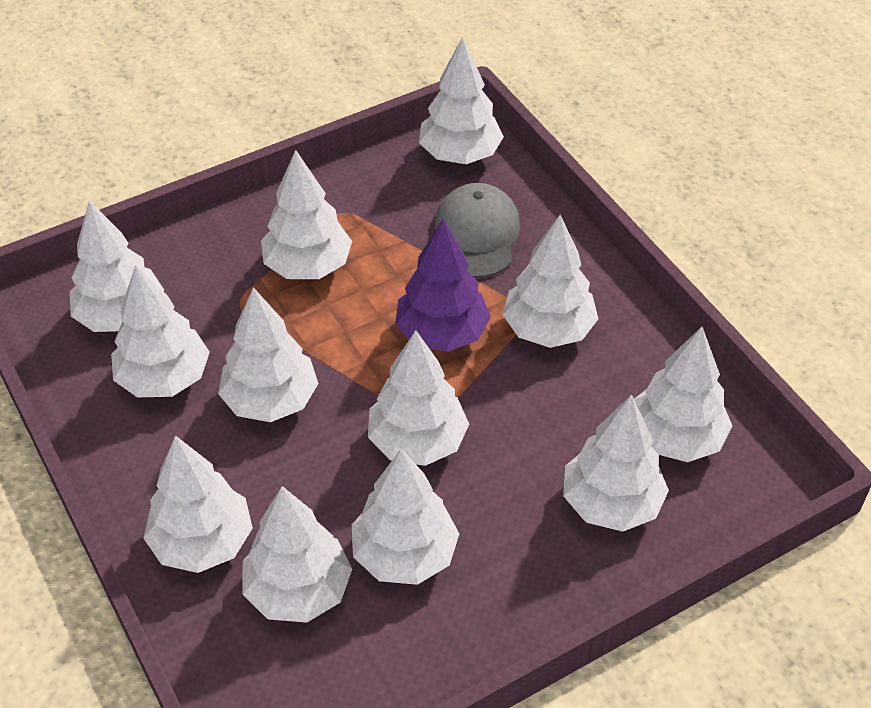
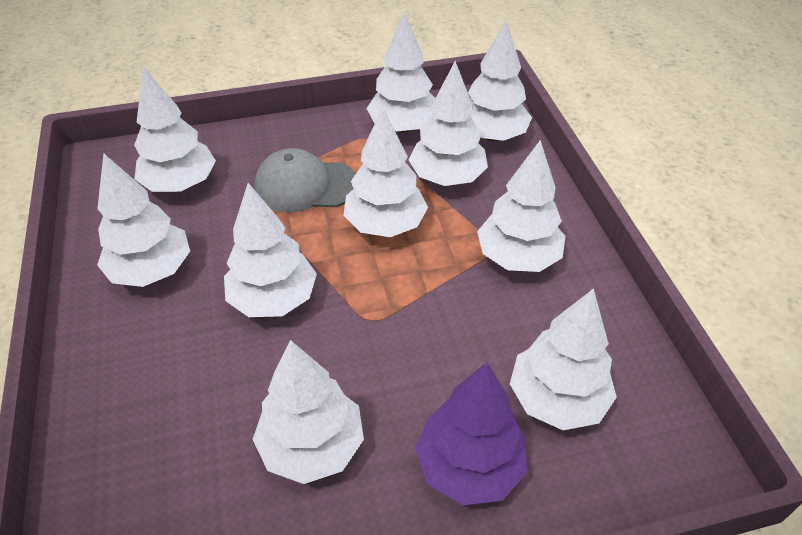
white tree: [69,201,164,332] [111,265,210,397] [143,435,253,573] [218,287,318,422] [243,486,352,623] [261,150,352,279] [352,448,459,585] [368,330,469,466] [419,37,504,164] [503,215,598,348] [563,394,669,532] [634,327,732,462] = 12 -> [97,153,190,287] [134,67,216,192] [224,183,317,317] [253,340,364,484] [343,107,428,237] [366,13,435,133] [409,61,488,186] [468,20,532,141] [477,140,565,272] [510,288,617,430] = 10

